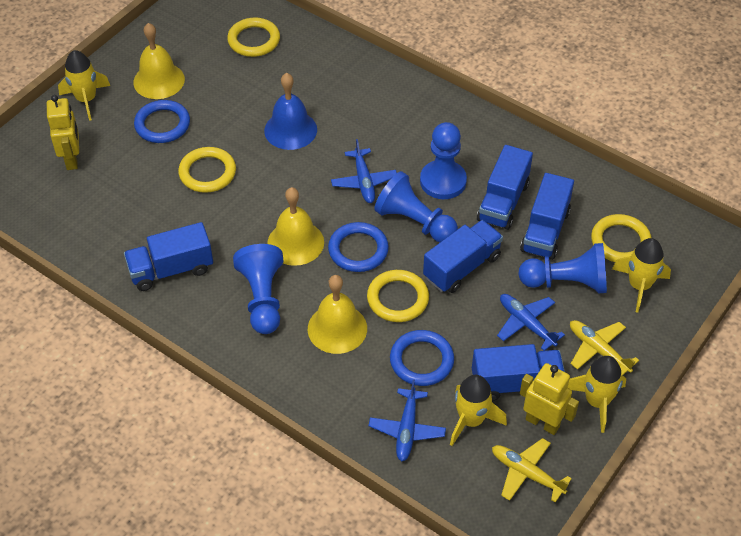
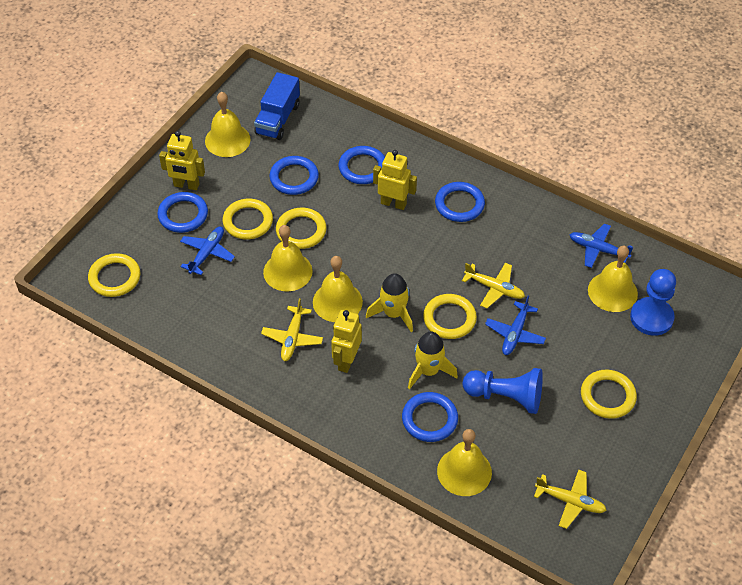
blue bell: [264,73,317,150] = 1 -> none = 0
blue pawn: [233,244,284,334] [374,171,458,242] [420,122,467,199] [518,243,607,294] = 4 -> [463,368,543,414] [630,269,676,336] = 2
blue ring: [134,100,190,143] [328,222,389,272] [390,330,454,386] = 3 -> [157,192,208,233] [269,156,319,195] [339,146,385,184] [402,392,458,442] [435,182,485,222] = 5
blue truck: [124,222,213,291] [423,220,503,293] [472,344,565,401] [477,145,533,230] [520,173,574,260] = 5 -> [254,72,300,140] = 1
yellow bell: [133,23,185,99] [267,187,324,266] [308,275,367,354] = 3 -> [205,92,250,157] [263,225,313,291] [313,256,363,322] [437,429,492,496] [588,246,638,312] = 5
yellow plane: [492,438,572,503] [570,320,639,376] = 2 -> [261,298,323,361] [462,263,525,308] [534,470,607,529] = 3
yellow ring: [178,147,236,193] [227,17,280,57] [367,270,429,322] [591,214,651,262] = 4 -> [88,253,140,297] [222,199,273,239] [276,208,326,249] [423,294,477,339] [581,370,637,419] = 5
yellow robot: [47,95,79,170] [520,363,579,435] = 2 -> [159,131,205,190] [331,310,362,373] [373,150,417,210] = 3
yellow rocket: [58,50,110,121] [450,375,507,446] [568,356,626,433] [612,238,671,313] = 4 -> [366,273,413,332] [408,332,458,390] = 2

